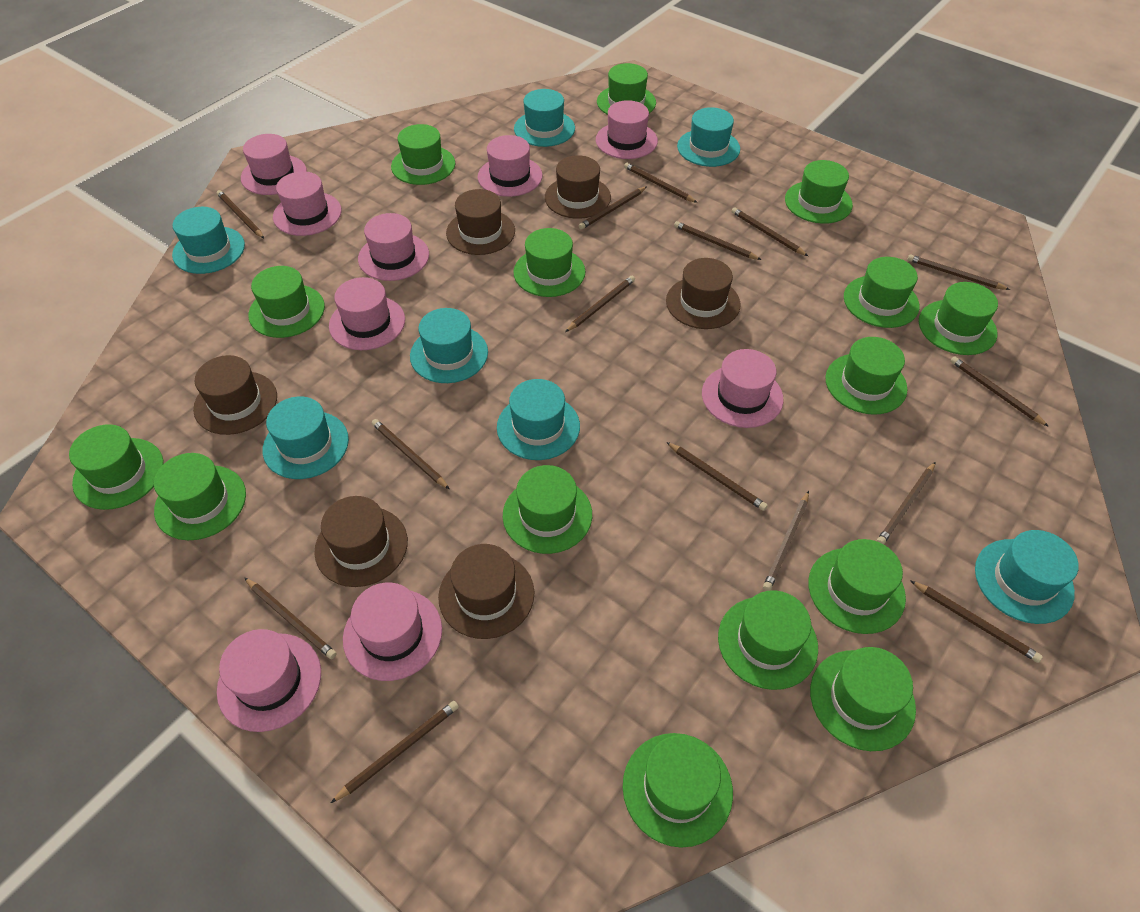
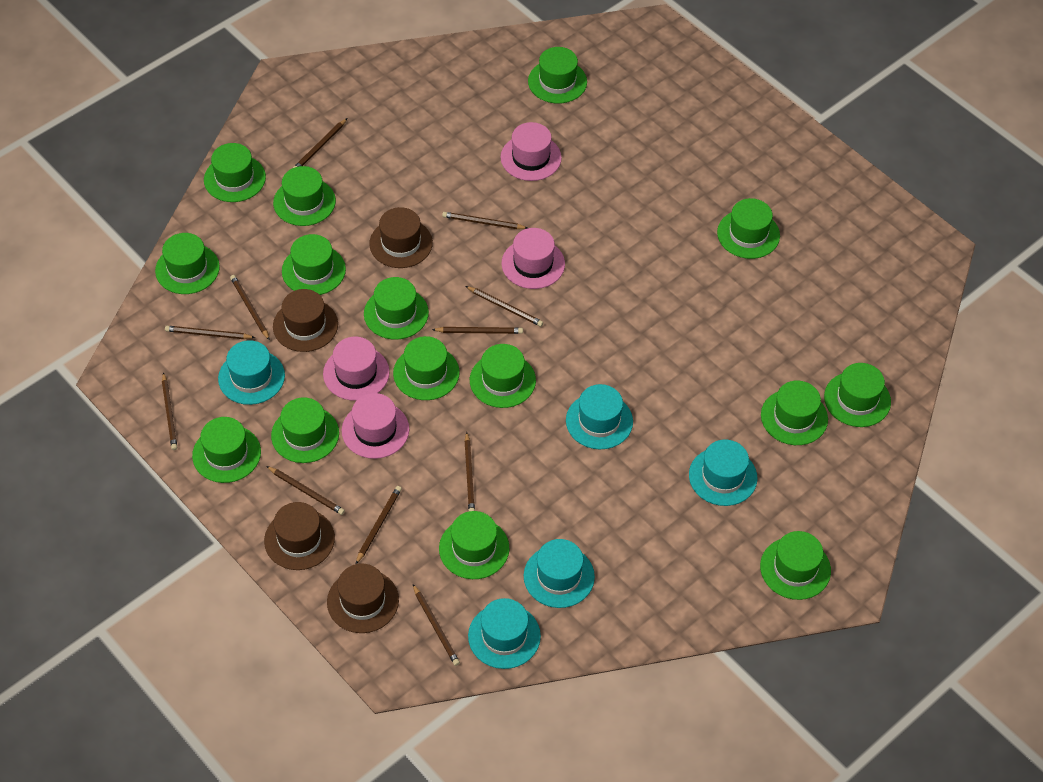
brown hat: [193,355,277,435] [314,496,408,587] [438,544,534,639] [446,189,515,255] [545,155,611,219] [666,258,741,329] = 6 -> [264,502,335,570] [273,289,338,352] [327,563,399,633] [369,207,433,268] = 4
brown pencil: [217,190,264,238] [244,577,337,659] [331,701,459,803] [371,419,450,489] [565,276,635,332] [579,186,647,230] [624,163,698,203] [667,442,768,511] [674,221,761,260] [731,207,808,256] [763,491,809,591] [877,462,936,544] [907,254,1010,290] [910,580,1043,663] [950,356,1049,427] = 15 -> [162,372,177,450] [165,326,255,339] [230,275,270,341] [266,466,345,515] [293,118,347,168] [356,486,402,564] [413,584,460,666] [432,327,523,334] [442,212,527,229] [464,432,475,511] [466,286,543,327] = 11
pink hat: [217,629,321,732] [241,134,307,195] [273,171,342,236] [329,277,405,350] [343,582,442,681] [358,213,429,281] [478,135,542,197] [596,100,658,159] [702,349,784,428] = 9 -> [323,337,390,401] [342,393,409,459] [501,122,562,181] [502,228,565,289] = 4
turquoise hat: [172,207,245,274] [263,396,349,479] [410,308,488,383] [497,379,580,460] [514,89,575,147] [677,107,740,167] [975,530,1079,624] = 7 -> [218,340,285,405] [468,598,541,669] [524,539,595,608] [566,384,633,449] [689,439,757,506] = 5

